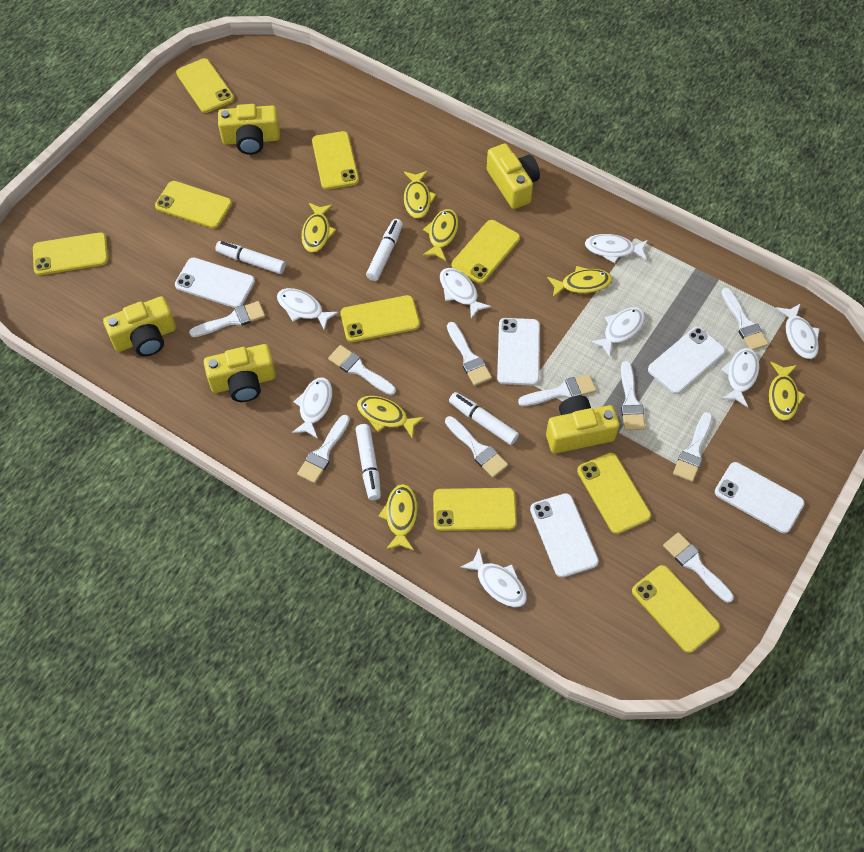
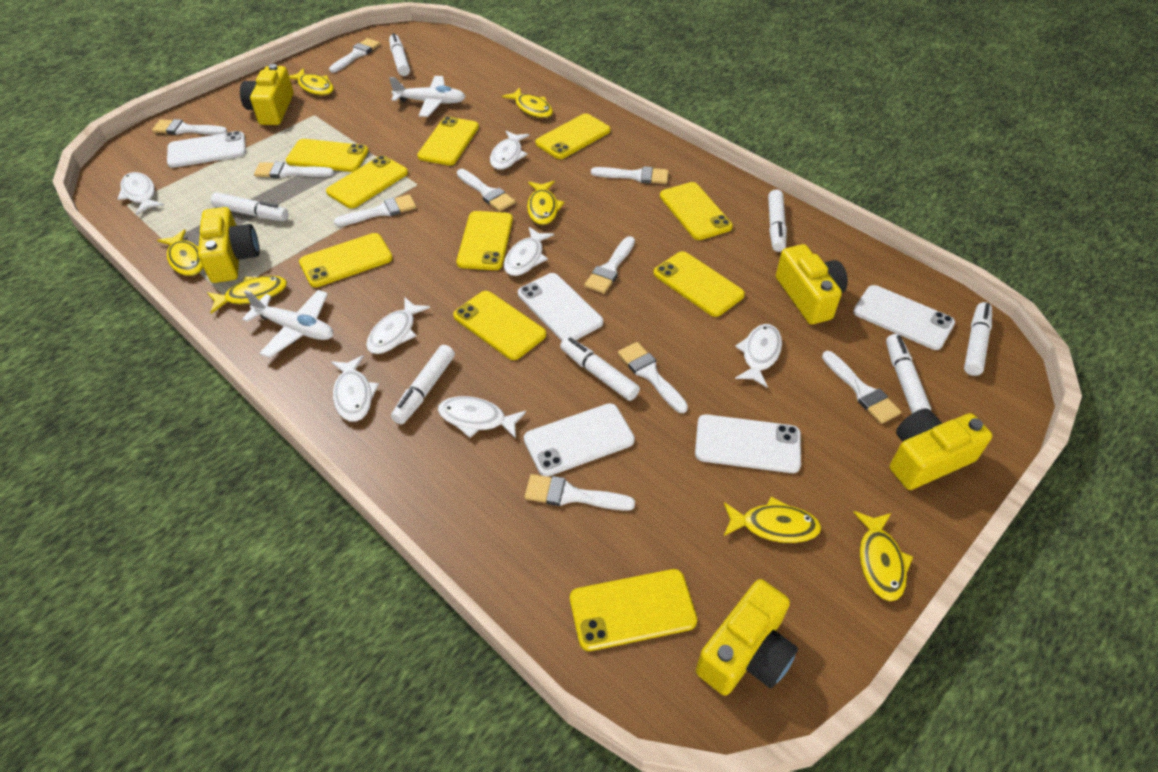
white fish: [277,288,339,330] [292,377,332,439] [440,268,491,319] [460,548,527,607] [585,234,648,263] [590,307,645,357] [721,348,759,407] [776,303,819,359] = 8 -> [117,172,164,215] [331,355,379,422] [366,297,430,354] [438,396,526,439] [490,131,529,170] [504,227,554,276] [735,324,782,388] = 7
white marker: [215,241,286,274] [355,424,381,500] [366,219,403,281] [449,392,519,445] = 4 -> [211,192,289,221] [389,33,410,76] [391,345,455,424] [560,337,640,401] [768,190,787,252] [886,334,931,414] [964,302,992,376] = 7
white plane: none = 0 -> [242,290,333,358] [389,76,466,117] = 2
yellow phone: [33,232,108,275] [155,181,232,229] [176,58,234,113] [312,131,359,190] [340,295,420,342] [433,488,517,531] [452,220,520,284] [577,453,651,534] [632,565,720,653] = 9 -> [286,139,369,172] [299,233,393,287] [326,155,408,208] [417,116,479,166] [453,291,546,360] [456,211,513,270] [535,114,611,159] [570,569,697,651] [653,251,745,317] [660,182,733,240] = 10

